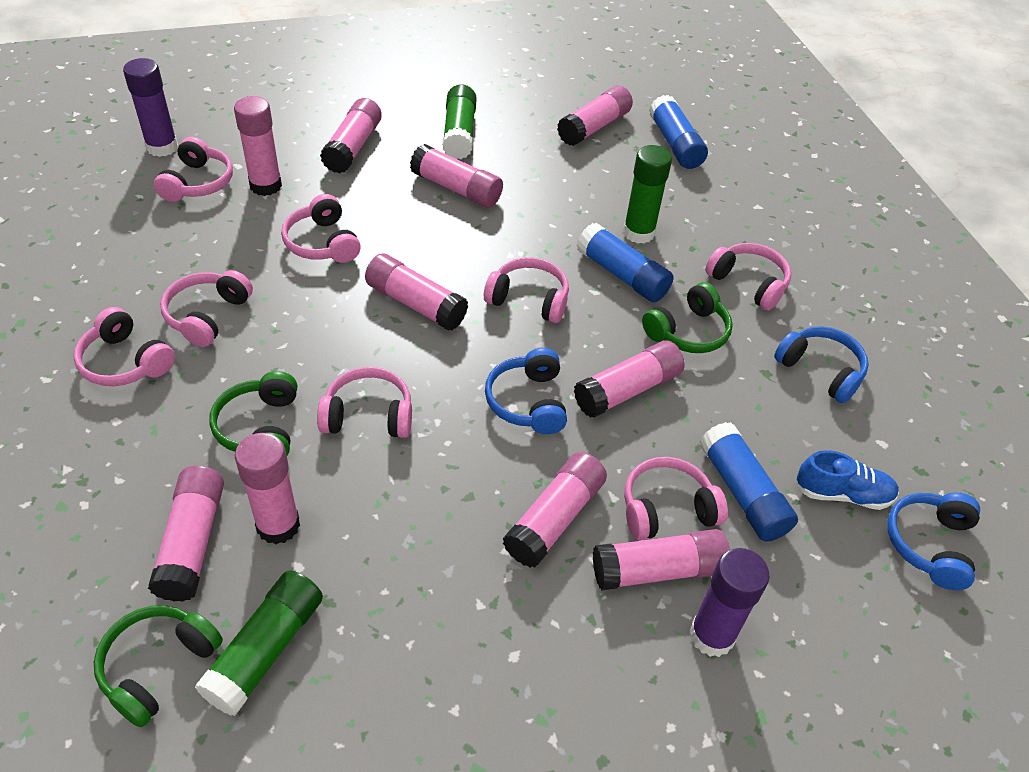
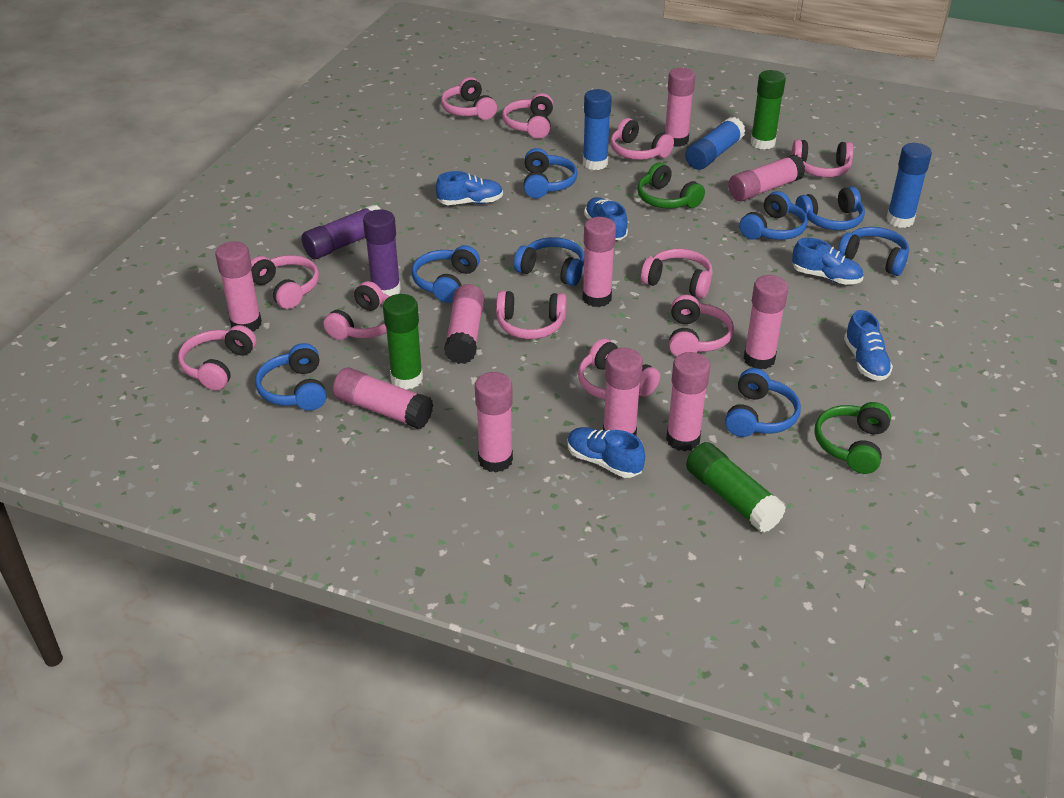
blue headphones: [485,348,567,434] [774,326,869,403] [887,492,980,590] = 3 -> [255,343,326,411] [412,245,480,303] [514,237,584,286] [524,148,578,198] [725,368,801,437] [739,191,808,240] [795,187,865,230] [838,227,909,276] = 8
blue shoe: [796,450,899,510] = 1 -> [436,171,503,205] [567,427,645,478] [584,197,628,240] [792,238,863,285] [844,310,893,381] = 5
green headphones: [94,605,223,727] [209,371,297,456] [642,282,733,353] = 3 -> [637,163,705,208] [815,402,891,474] = 2
pink headphones: [74,307,175,386] [154,137,233,202] [160,270,253,347] [281,194,361,263] [317,367,412,438] [484,257,569,323] [624,457,728,540] [705,243,791,310] = 8 -> [178,325,256,390] [251,255,319,309] [323,281,390,340] [441,77,497,120] [496,291,566,339] [502,93,553,139] [578,338,660,400] [610,118,674,160] [641,249,713,299] [669,295,734,356] [792,140,854,177] = 11

